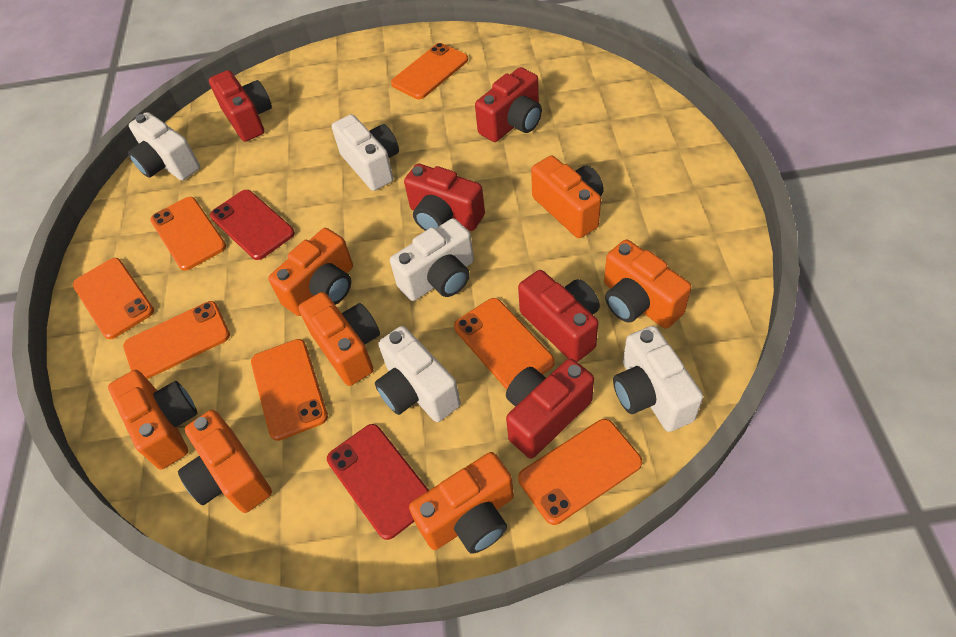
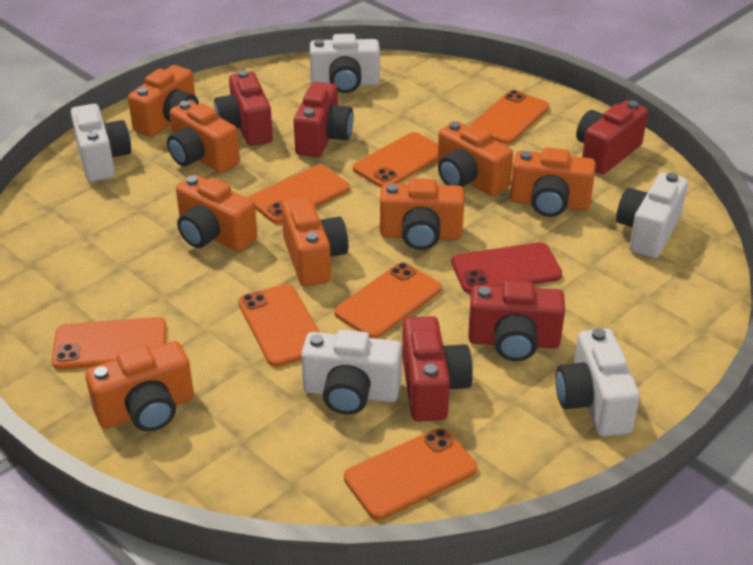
orange camera: [108,370,198,469] [178,410,272,513] [268,228,353,316] [298,292,380,386] [409,452,514,554] [531,155,604,238] [604,239,691,329] = 7 -> [85,341,194,431] [128,65,199,137] [167,101,240,173] [176,175,257,252] [281,196,348,286] [380,178,464,250] [437,121,513,196] [510,147,596,217] = 8
red phone: [210,190,295,260] [327,424,429,540] = 2 -> [451,242,562,294] = 1

